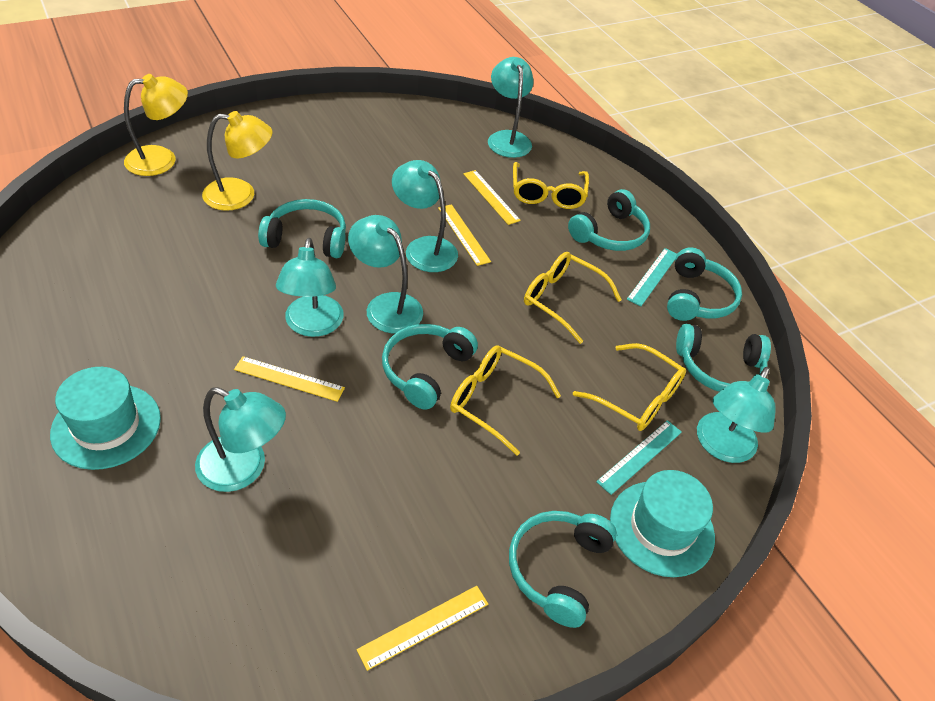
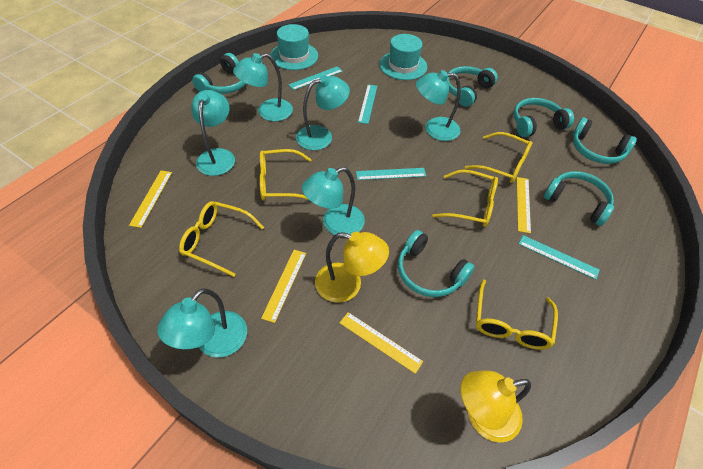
turquoise ruler: [596,420,682,495] [627,248,677,306] = 2 -> [288,66,343,90] [356,168,426,180] [358,84,377,124] [519,235,600,280] = 4
yellow glasses: [450,346,561,455] [513,162,589,209] [524,252,622,344] [573,343,686,431] = 4 -> [179,201,264,277] [259,149,312,201] [432,170,498,227] [465,132,533,183] [476,279,558,350] = 5

